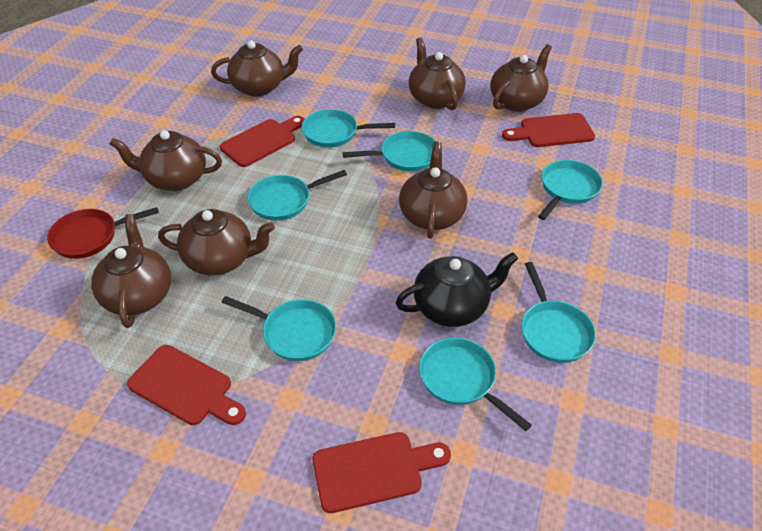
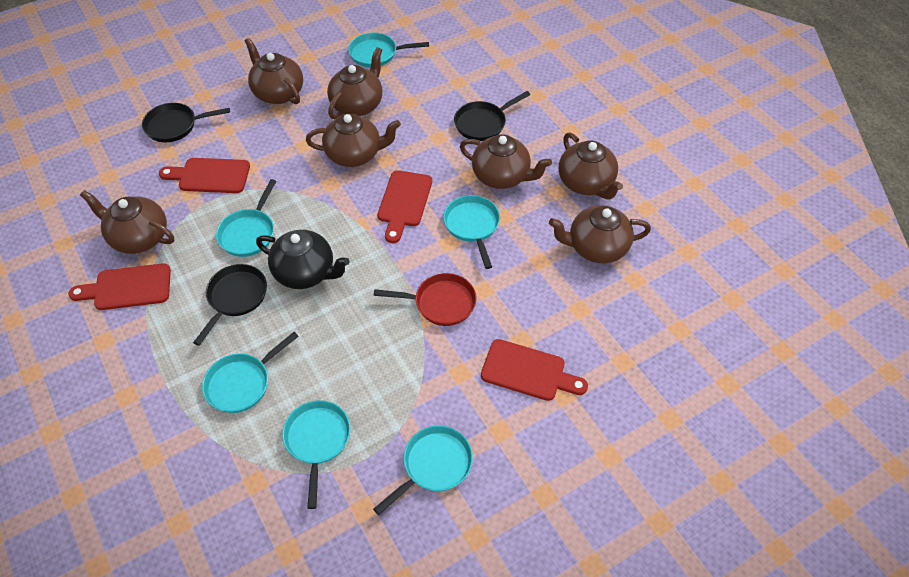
black pan: none = 0 -> [142,103,230,143] [193,264,267,346] [454,91,530,141] = 3
turquoise pan: [222,296,336,361] [248,170,347,221] [302,109,395,148] [343,131,436,172] [419,337,532,431] [521,262,596,363] [538,160,603,220] = 7 -> [202,332,299,413] [216,179,276,257] [282,400,351,509] [348,33,429,68] [373,426,473,515] [443,195,500,269] = 6

